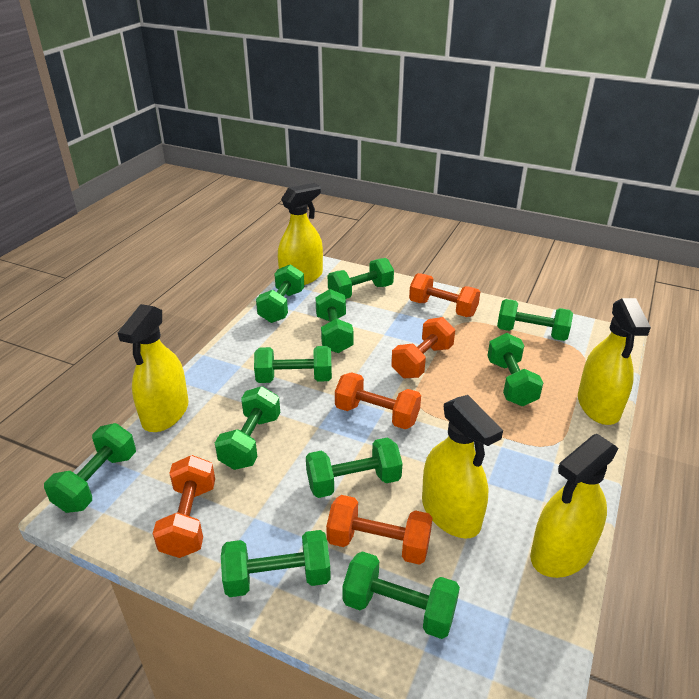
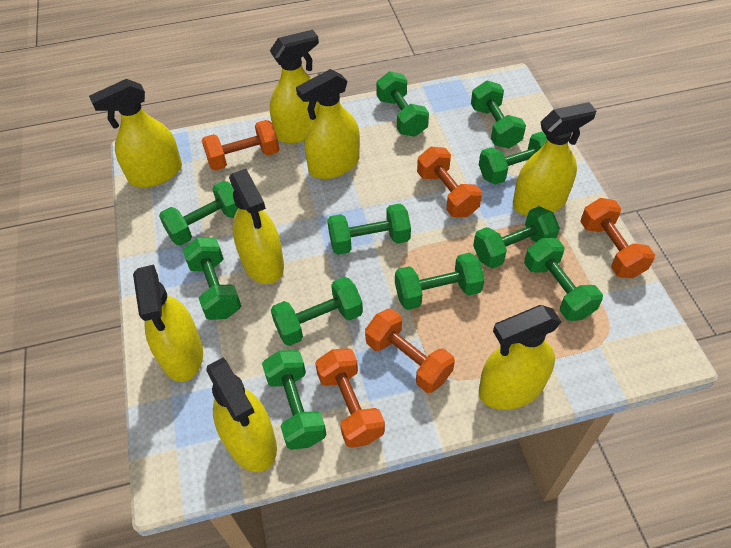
yellow spray bottle: [117,304,189,432] [278,183,323,285] [422,395,503,538] [530,434,619,578] [578,298,651,425] = 5 -> [89,79,182,188] [133,264,203,382] [206,358,277,472] [229,169,284,284] [270,30,319,143] [296,69,360,179] [479,305,561,410] [513,102,597,216] = 8

